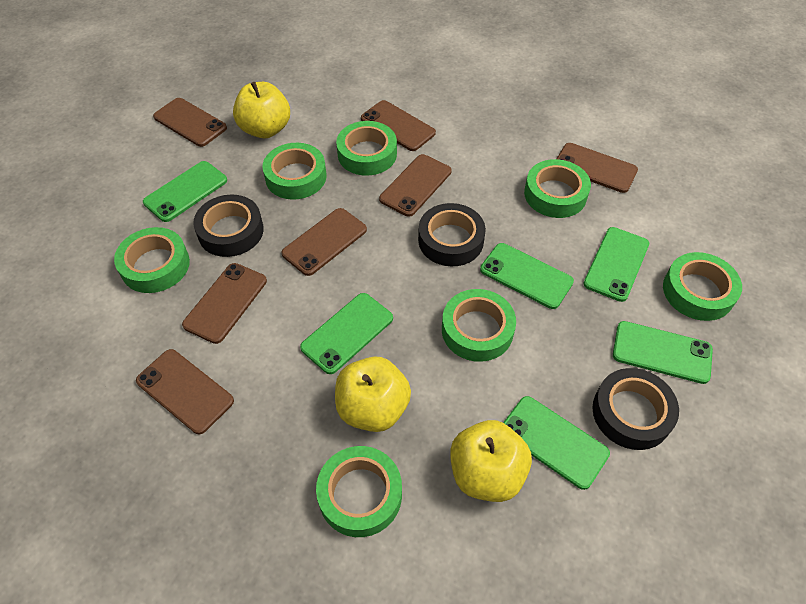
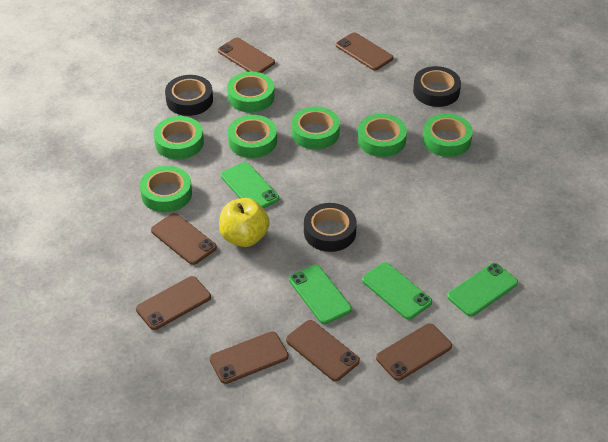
green phone: [143,161,227,222] [300,293,393,374] [480,243,574,309] [503,396,610,490] [583,227,649,302] [613,321,713,384] = 6 -> [221,162,279,209] [289,265,352,324] [362,262,432,320] [447,263,518,317] = 4
yellow apple: [233,82,290,138] [335,357,411,432] [450,420,532,502] = 3 -> [219,198,270,247] = 1

